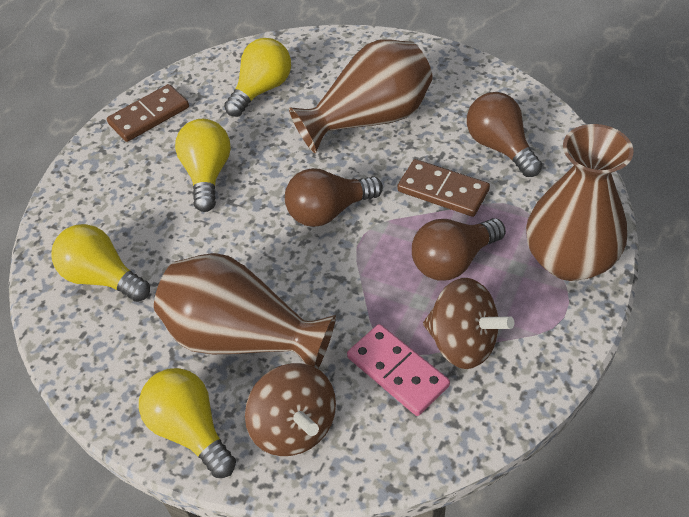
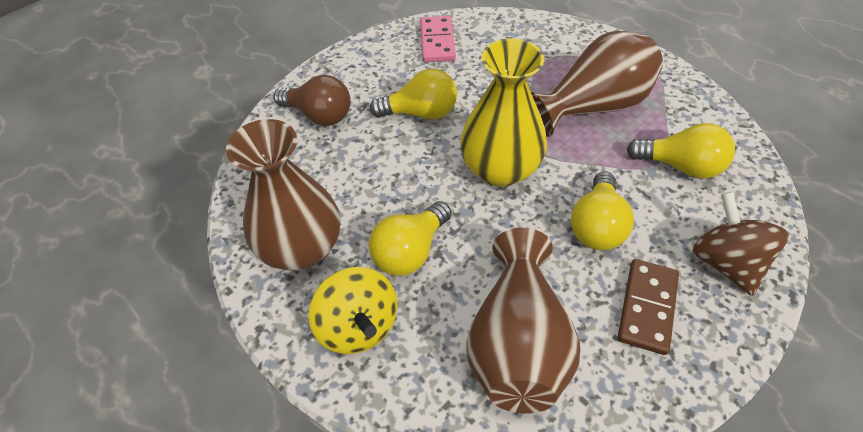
brown domino: [107,84,189,142] [397,159,490,217] = 2 -> [618,259,679,355] = 1
brown light bulb: [285,168,383,227] [412,218,506,280] [467,92,542,177] = 3 -> [274,75,351,126] = 1
brown spinning top: [245,363,336,456] [423,278,514,369] = 2 -> [693,192,789,296] = 1
yellow spinning top: none = 0 -> [308,267,397,354] = 1
yellow vase: none = 0 -> [460,38,547,187] = 1

